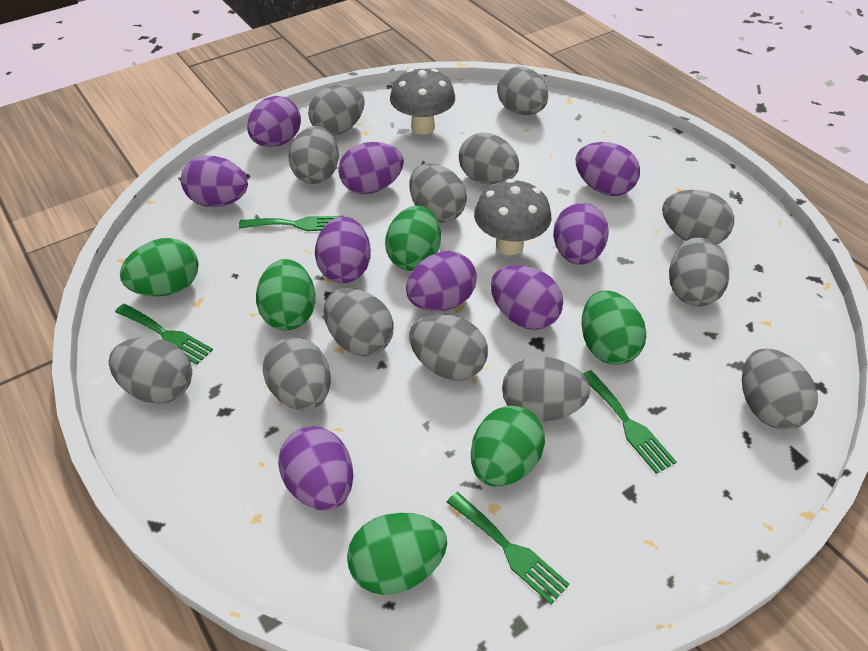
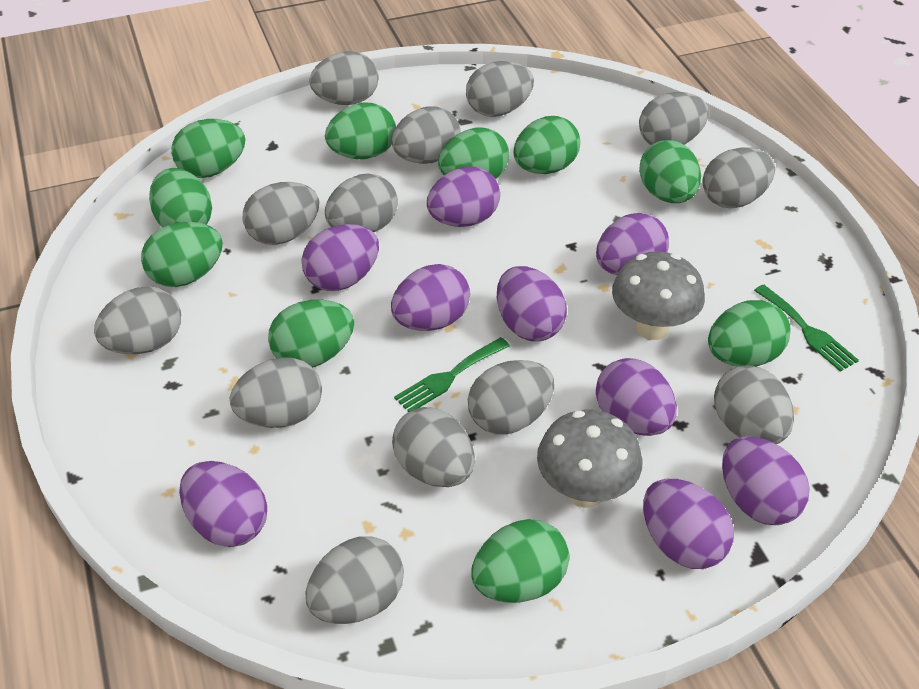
green egg: [120,238,199,296] [256,259,316,330] [347,513,447,595] [385,206,441,271] [471,405,545,486] [581,290,646,365] = 6 -> [141,222,223,287] [149,168,212,228] [171,119,245,178] [268,300,354,367] [325,102,396,159] [438,128,509,179] [472,519,569,603] [513,116,580,174] [639,140,701,203] [708,300,791,367] = 10
green fork: [115,304,213,365] [239,216,341,231] [447,492,570,605] [583,370,677,474] = 4 -> [394,337,510,412] [754,285,859,372] = 2

